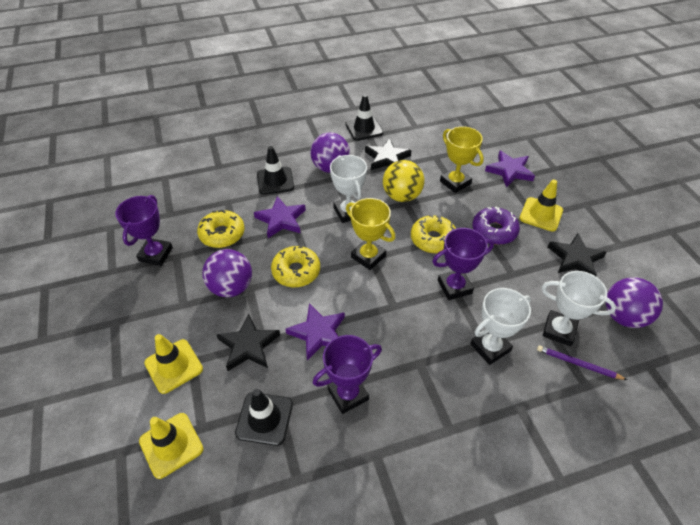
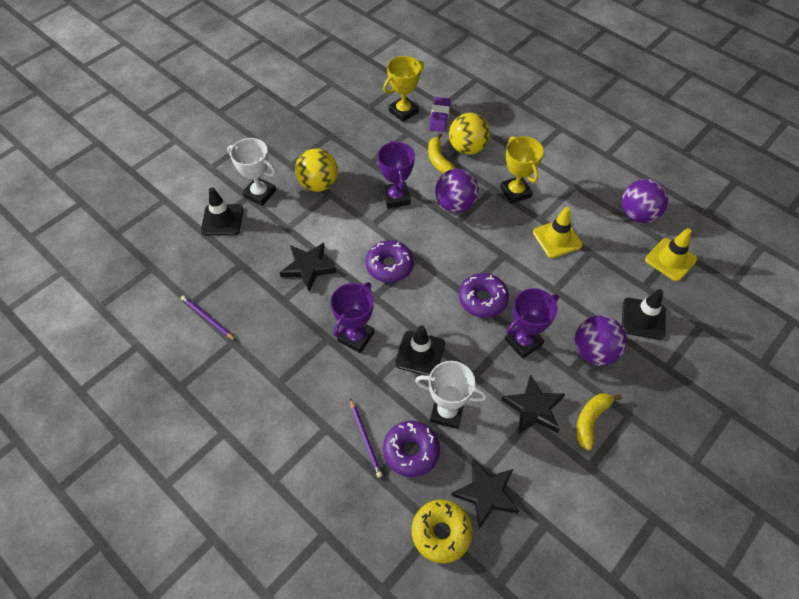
purple donut: [472,207,520,245] = 1 -> [366,240,414,283] [383,421,440,477] [459,273,509,318] = 3
purple eraser: none = 0 -> [429,97,451,132] = 1
purple pencil: [537,345,627,380] = 1 -> [181,295,236,341] [350,399,383,478] = 2
purple star: [254,196,306,238] [285,303,345,361] [485,150,535,187] = 3 -> none = 0
white trophy: [330,155,367,223] [470,288,531,365] [541,271,616,346] = 3 -> [227,138,276,206] [415,361,487,429] = 2
yellow ball: [383,160,424,202] = 1 -> [295,149,338,192] [449,113,490,155] = 2
yellow banana: none = 0 -> [428,133,456,174] [576,393,622,450] = 2
yellow donut: [197,210,245,248] [271,246,320,287] [411,215,456,254] = 3 -> [412,500,473,563] = 1
yellow traffic cone: [139,413,204,479] [144,334,203,394] [519,180,563,232] = 3 -> [533,207,582,258] [645,228,697,281] = 2

